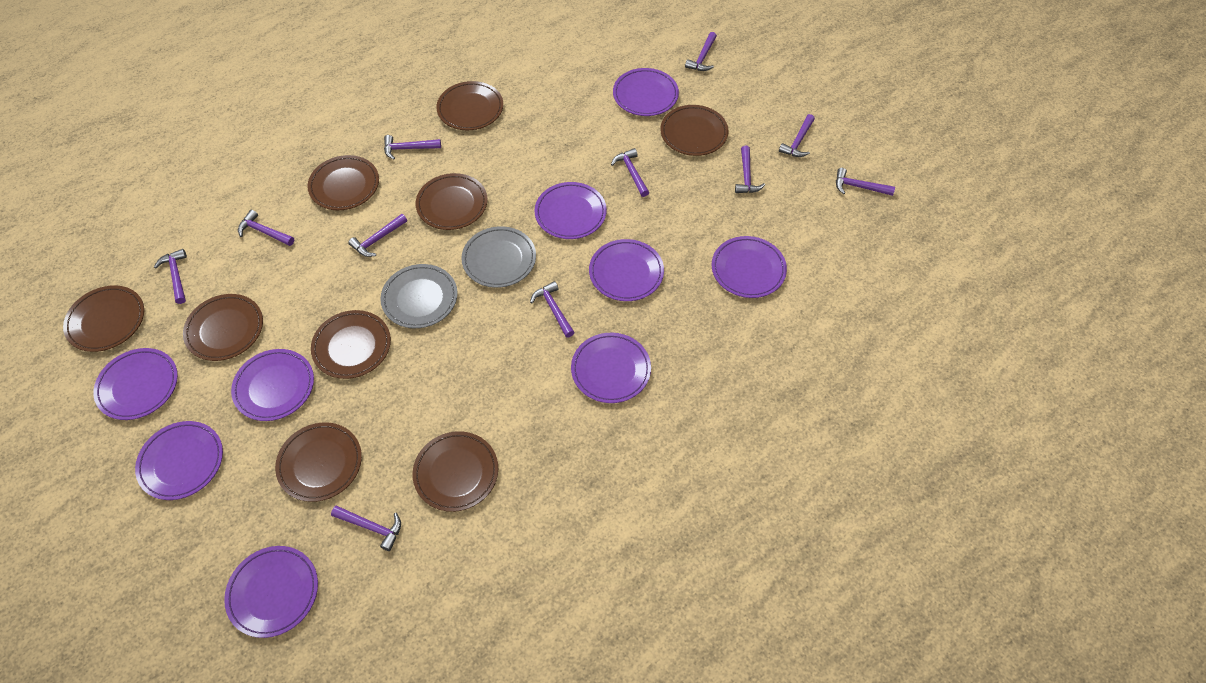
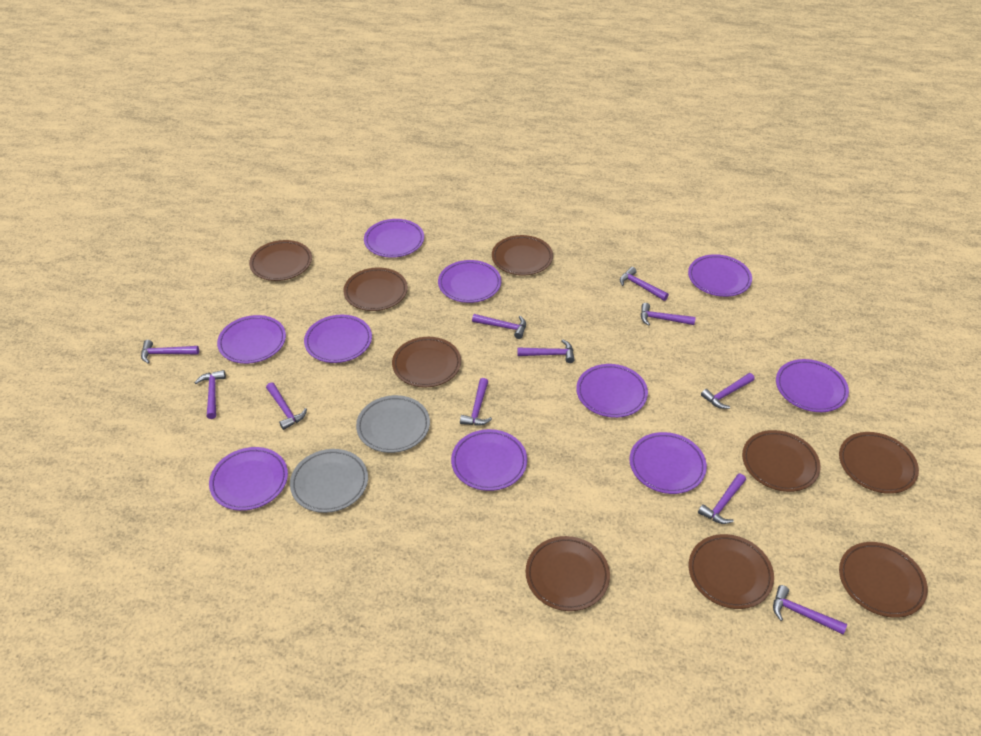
purple plate: [93,348,178,420] [135,421,223,500] [224,546,318,638] [231,349,314,421] [534,182,607,239] [571,333,651,403] [589,239,664,301] [613,68,679,116] [712,236,787,298] = 9 -> [209,447,288,511] [217,315,286,364] [304,315,372,363] [364,219,424,258] [438,260,501,303] [451,429,527,491] [576,364,648,418] [629,432,707,494] [688,254,752,297] [776,359,849,412] = 10

